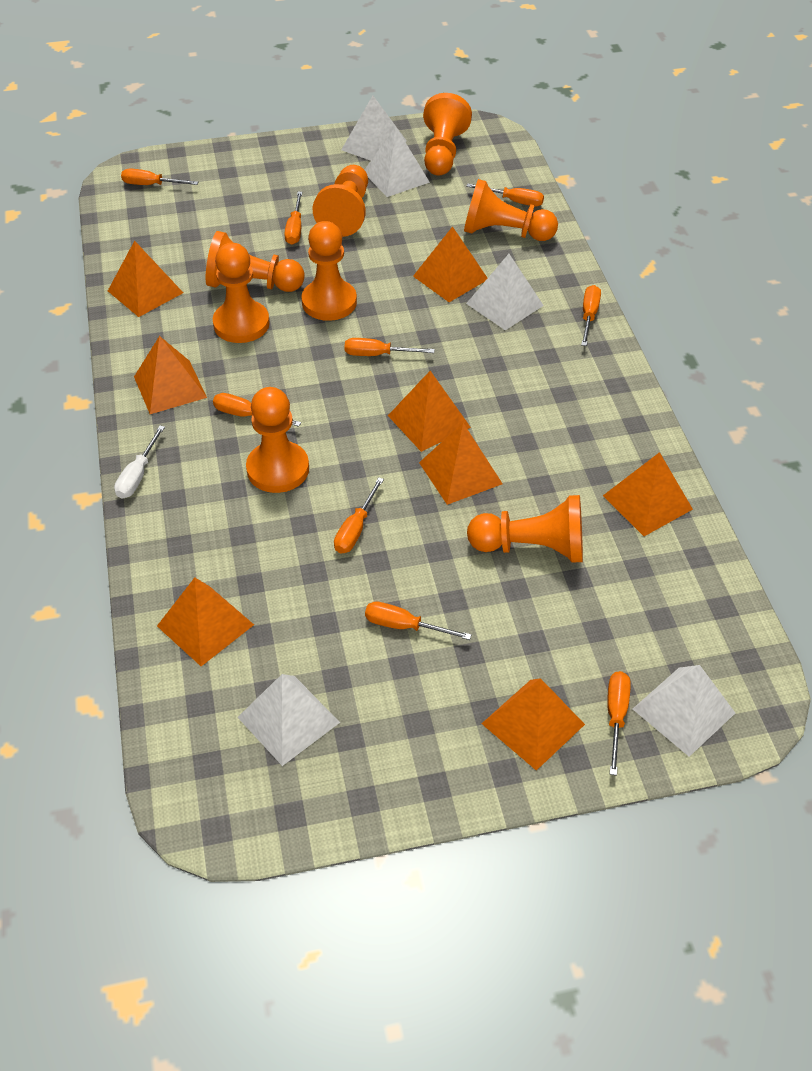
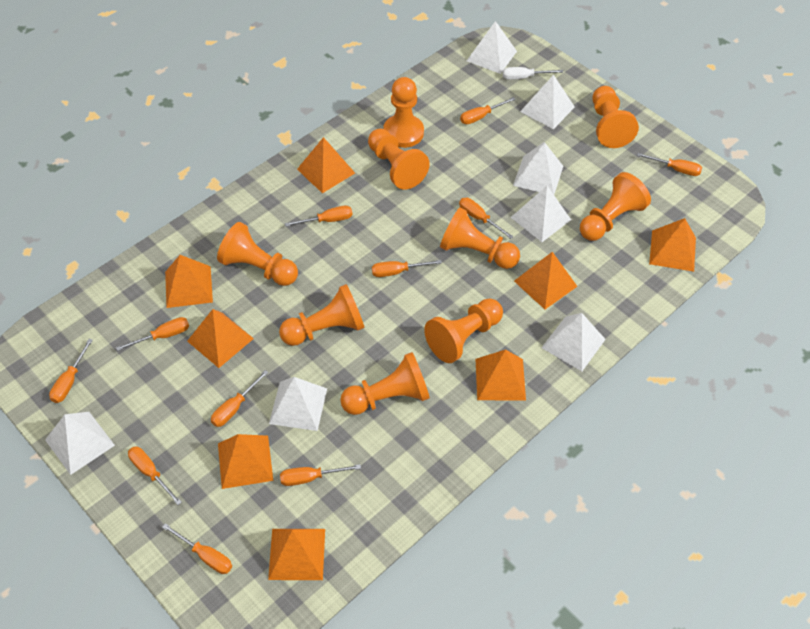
orange pawn: [206,231,305,292] [213,243,270,343] [246,387,309,493] [301,221,357,321] [313,165,368,237] [423,93,472,176] [464,179,558,241] [467,495,583,563] = 8 -> [217,222,298,286] [279,284,365,346] [340,352,430,415] [368,129,430,190] [383,77,424,148] [424,298,503,363] [440,207,520,269] [580,172,651,241] [593,86,639,148] = 9
orange screwdriver: [121,169,198,185] [213,393,301,427] [284,192,302,245] [334,477,384,553] [344,338,435,356] [365,602,472,640] [466,183,544,206] [581,285,601,346] [607,671,631,776] = 9 -> [49,339,93,403] [116,317,189,351] [128,447,182,505] [162,523,232,574] [211,370,269,427] [280,464,361,486] [285,206,352,227] [372,260,442,277] [459,198,514,239] [460,97,516,124] [637,153,702,176] = 11
white pyramid: [238,674,340,766] [341,96,407,161] [365,127,430,197] [466,254,544,330] [633,665,735,757] = 5 -> [45,412,115,475] [269,377,327,431] [467,21,517,74] [510,186,571,242] [513,142,563,194] [520,75,575,129] [541,313,606,371] = 7

